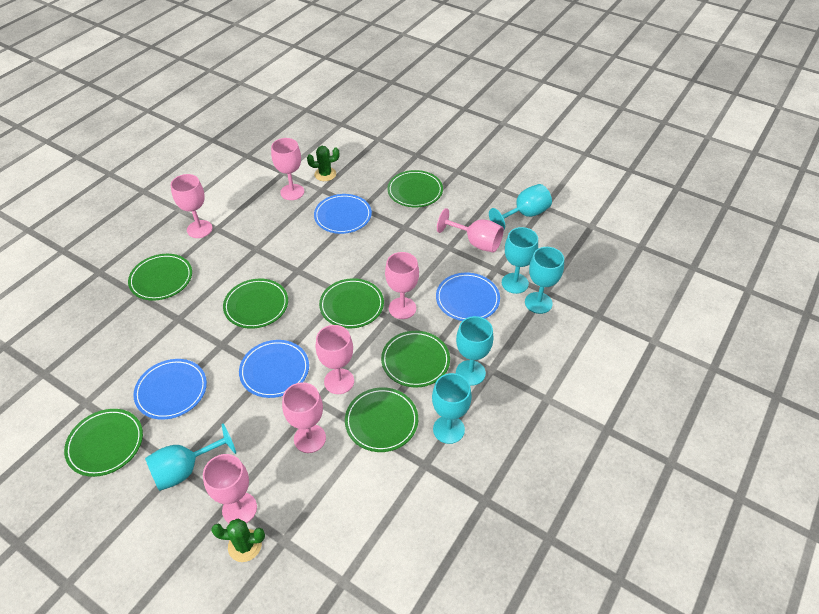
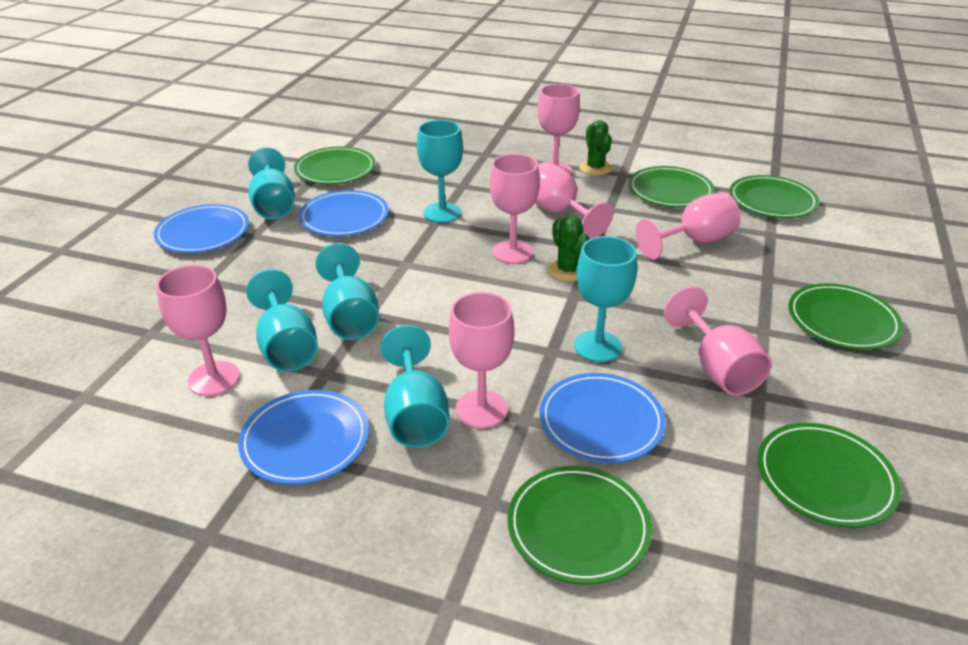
green plate: [64,409,143,477] [128,254,192,301] [223,279,288,329] [319,278,384,328] [345,387,418,452] [381,331,450,388] [387,170,443,207] = 7 -> [294,146,375,184] [507,466,652,584] [629,166,715,207] [729,175,819,218] [758,423,901,528] [789,283,903,350] = 6

